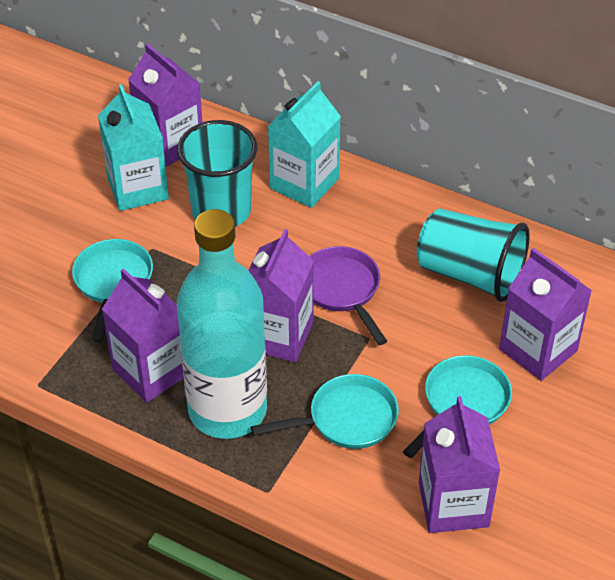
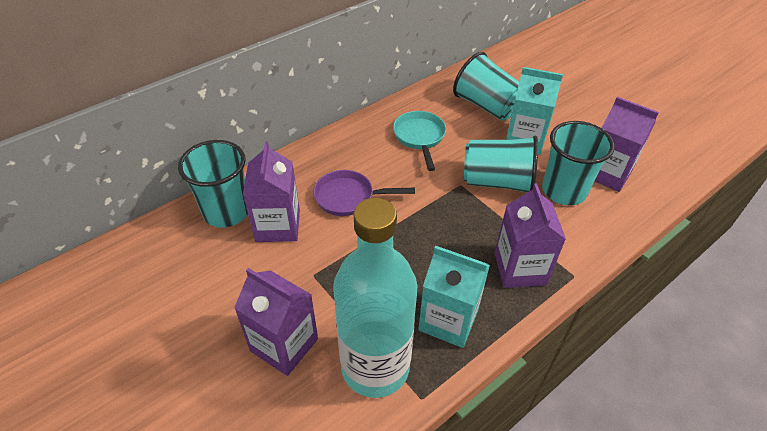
purple carton: [102,268,184,403] [128,43,203,167] [248,229,314,362] [419,396,500,533] [499,248,592,381] = 5 -> [234,268,318,376] [243,141,300,242] [494,183,566,288] [595,97,659,192] = 4
turquoise cup: [177,120,257,227] [417,208,530,302] = 2 -> [178,140,248,228] [453,52,519,121] [464,136,538,193] [542,121,615,205] = 4
turquoise pan: [72,239,153,343] [251,374,399,449] [403,355,512,458] = 3 -> [393,111,446,171] = 1

